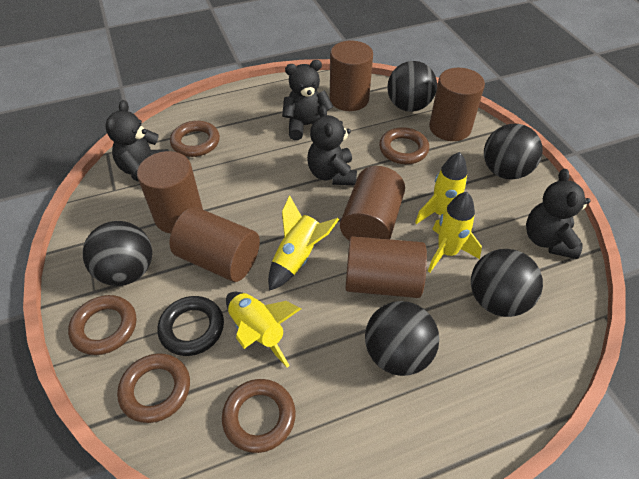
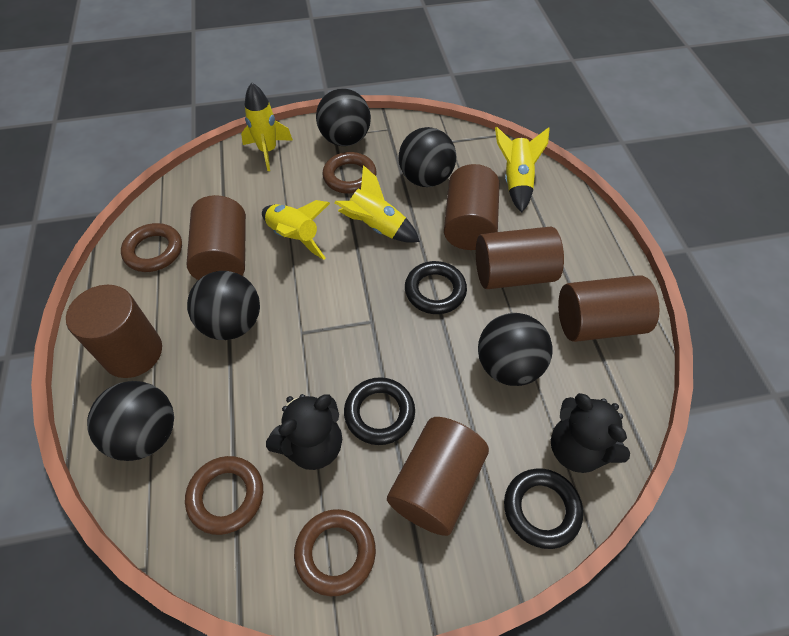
black ring: [157,296,224,356] = 1 -> [344,377,415,445] [405,261,467,314] [504,468,583,549] = 3
black teddy bear: [106,100,169,182] [282,60,334,140] [307,105,357,185] [526,169,590,259] = 4 -> [266,394,342,470] [551,393,630,473] = 2
brown ring: [68,295,136,355] [117,353,190,423] [170,121,220,157] [222,379,296,453] [379,127,429,164] = 5 -> [121,223,182,272] [185,456,263,535] [294,509,376,596] [322,152,376,194] = 4

